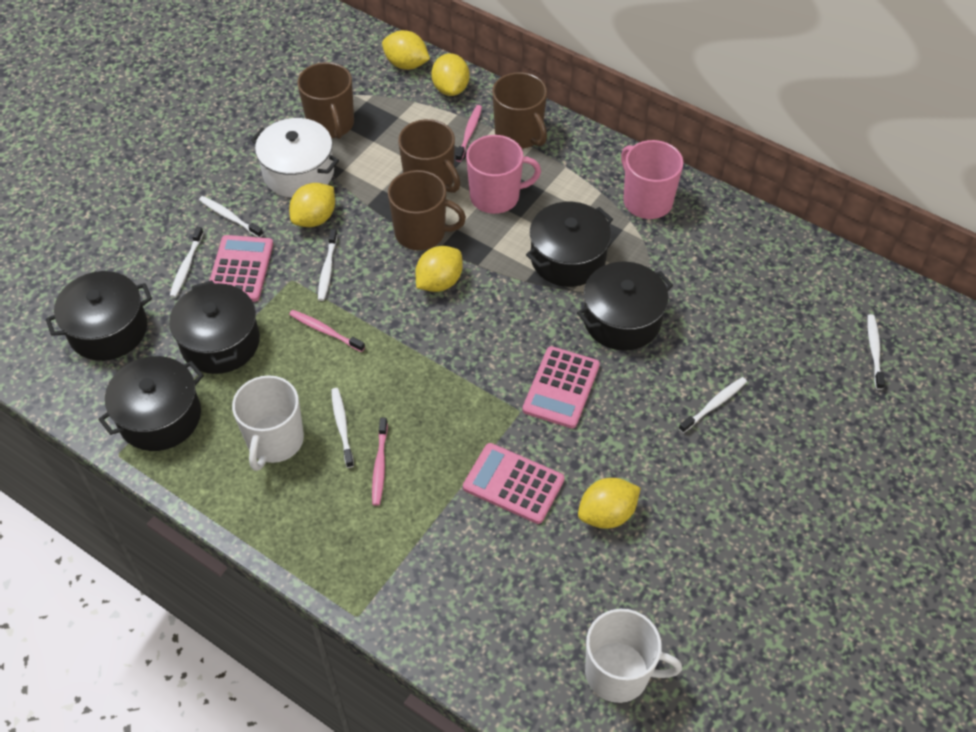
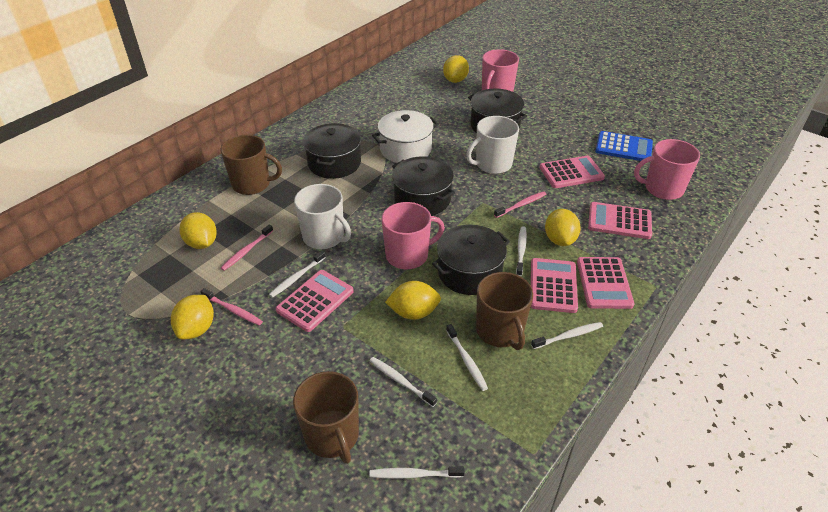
black pot: [46,271,152,361] [98,356,204,451] [169,280,260,374] [526,202,613,287] [577,261,673,351] = 5 -> [303,123,361,179] [392,156,455,216] [432,225,510,295] [468,88,527,133] = 4
blue calculator: none = 0 -> [595,131,653,161] = 1
brown mug: [297,62,354,139] [388,170,466,250] [398,119,460,193] [492,72,547,149] = 4 -> [221,135,282,195] [293,371,359,464] [476,272,533,350] = 3
pink calculator: [209,235,273,302] [463,443,565,524] [522,346,600,428] = 3 -> [276,270,354,332] [531,258,578,313] [539,156,605,188] [577,257,634,309] [588,202,652,239] = 5
pink mug: [466,135,541,214] [621,140,683,219] = 2 -> [382,202,445,269] [482,49,519,92] [634,139,700,200] = 3

